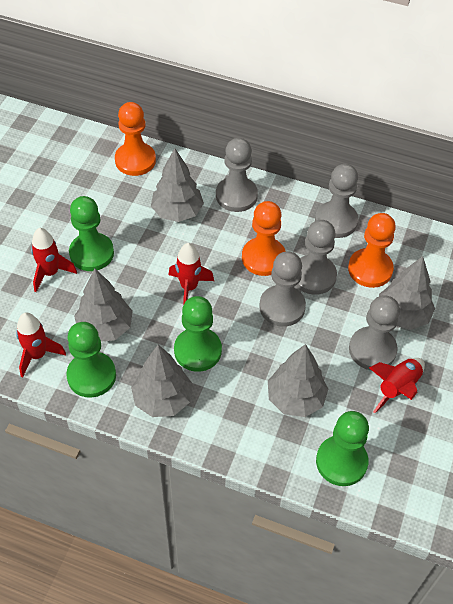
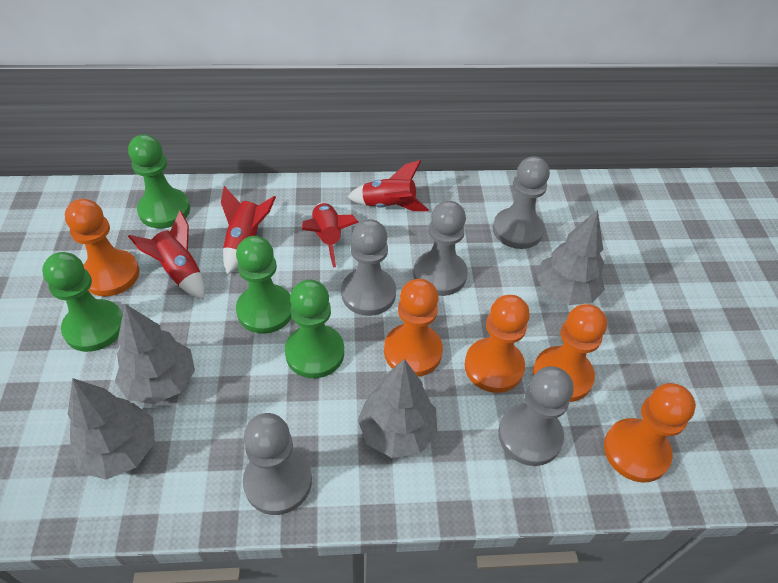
grey tree: [74,269,133,342] [131,345,193,417] [151,148,204,222] [268,344,328,417] [379,256,435,330] = 5 -> [68,378,155,480] [115,304,195,404] [358,359,437,458] [536,210,605,305] = 4
orange pawn: [115,102,156,176] [242,201,286,276] [348,213,396,288] = 3 -> [65,199,140,296] [384,279,443,377] [465,295,530,393] [533,304,607,402] [604,383,696,482] = 5

